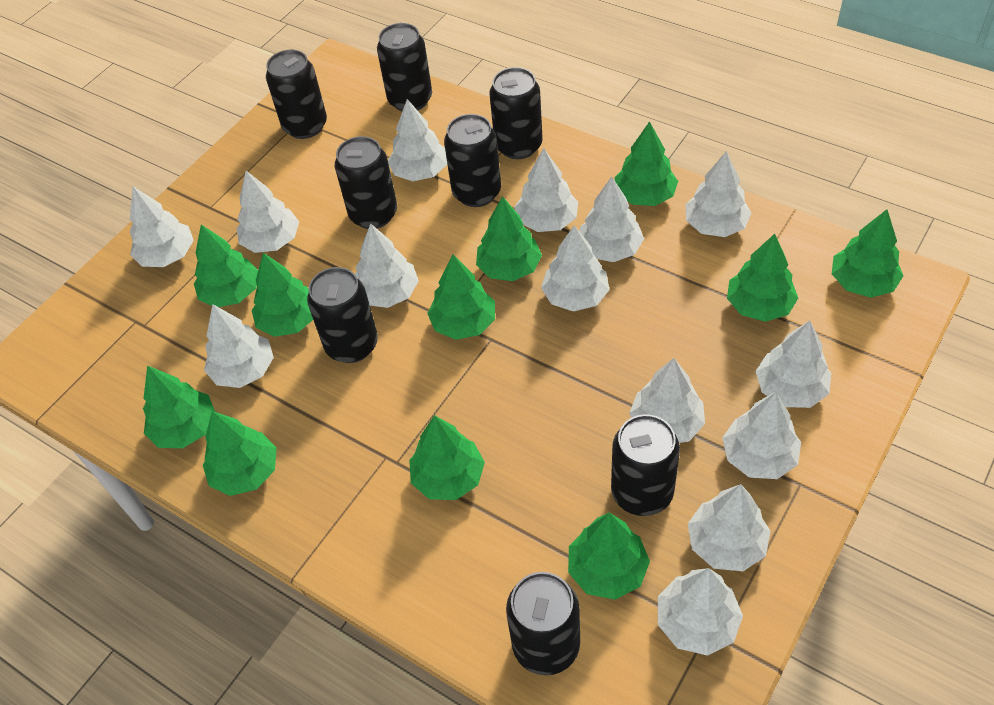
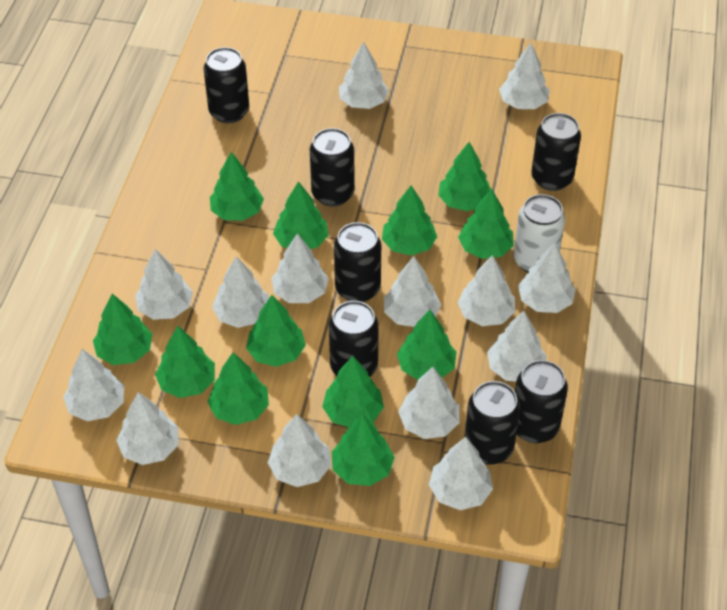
black can: [266,50,327,139] [307,267,378,363] [335,136,397,229] [377,23,432,111] [444,114,501,207] [489,67,543,159] [506,572,580,675] [611,414,680,516] = 8 -> [204,47,249,123] [310,128,355,207] [329,301,379,377] [334,222,381,302] [464,381,520,465] [515,360,568,443] [531,113,581,191] = 7
green tree: [143,365,215,448] [194,225,258,307] [203,411,277,496] [252,253,313,337] [409,415,485,500] [427,254,495,340] [476,196,542,281] [568,513,650,600] [614,121,678,206] [727,234,798,322] [832,209,903,298] = 11 -> [93,294,152,365] [155,326,215,398] [208,352,269,425] [210,152,264,221] [246,295,306,367] [273,181,329,249] [322,356,384,427] [332,413,395,486] [382,185,437,255] [397,310,456,380] [438,142,491,211] [458,189,514,259] = 12
white can: none = 0 -> [513,194,565,272] = 1

